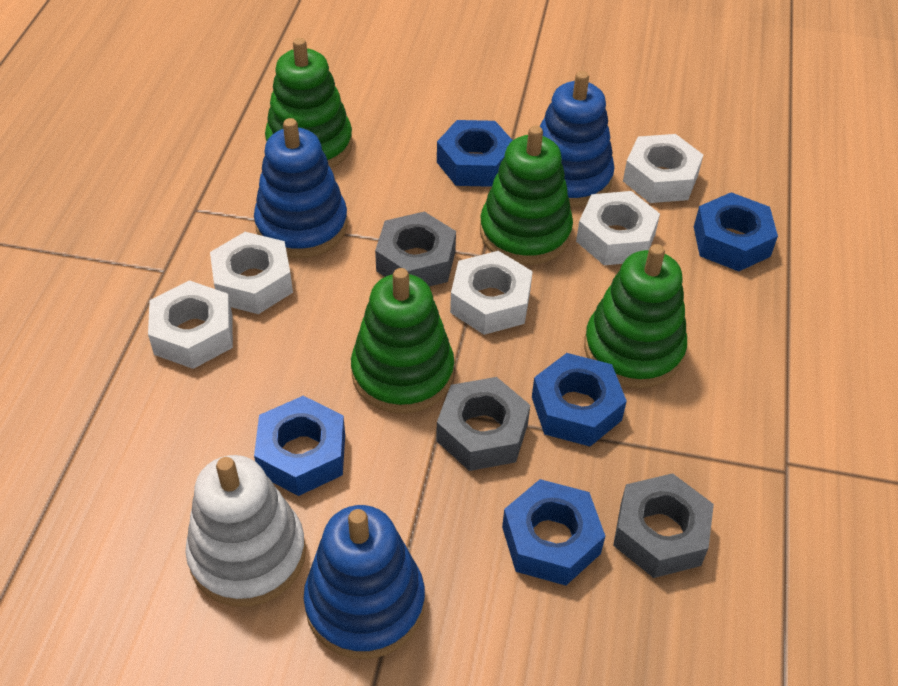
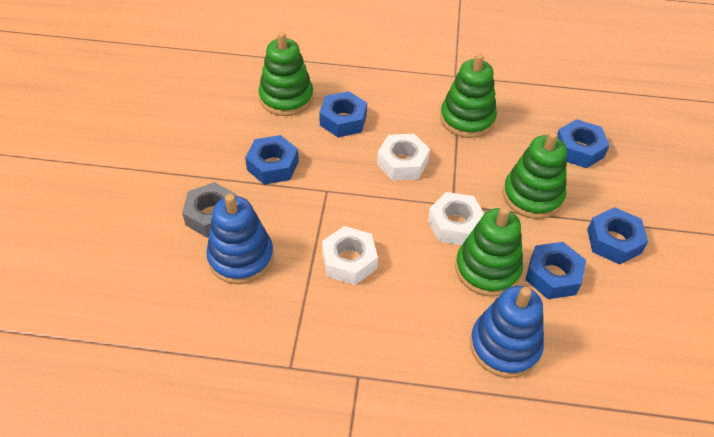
blue stacking toy: [254,118,348,258] [304,505,425,659] [540,71,615,207] = 3 -> [206,194,274,284] [470,286,544,378] = 2
grey nut: [375,211,456,287] [436,377,530,471] [613,473,714,578] = 3 -> [182,182,236,238] = 1
white nut: [148,280,233,369] [210,232,293,314] [450,251,533,335] [576,191,660,265] [623,134,703,203] = 5 -> [322,226,378,285] [377,134,430,181] [428,192,484,245] = 3
white stacking toy: [185,455,306,607] = 1 -> none = 0

